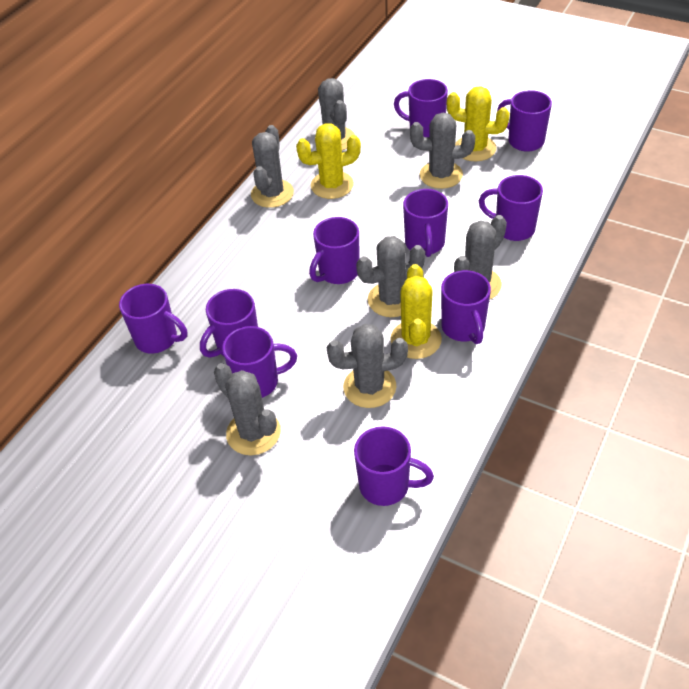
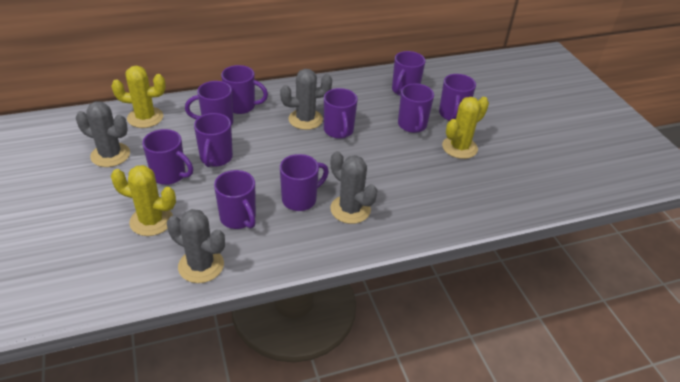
grey cactus: [214,363,281,455] [251,125,294,208] [315,78,355,150] [327,324,408,408] [356,236,425,317] [410,112,475,189] [454,215,507,300] = 7 -> [76,101,130,167] [167,209,225,283] [280,69,332,130] [330,151,378,224] = 4

